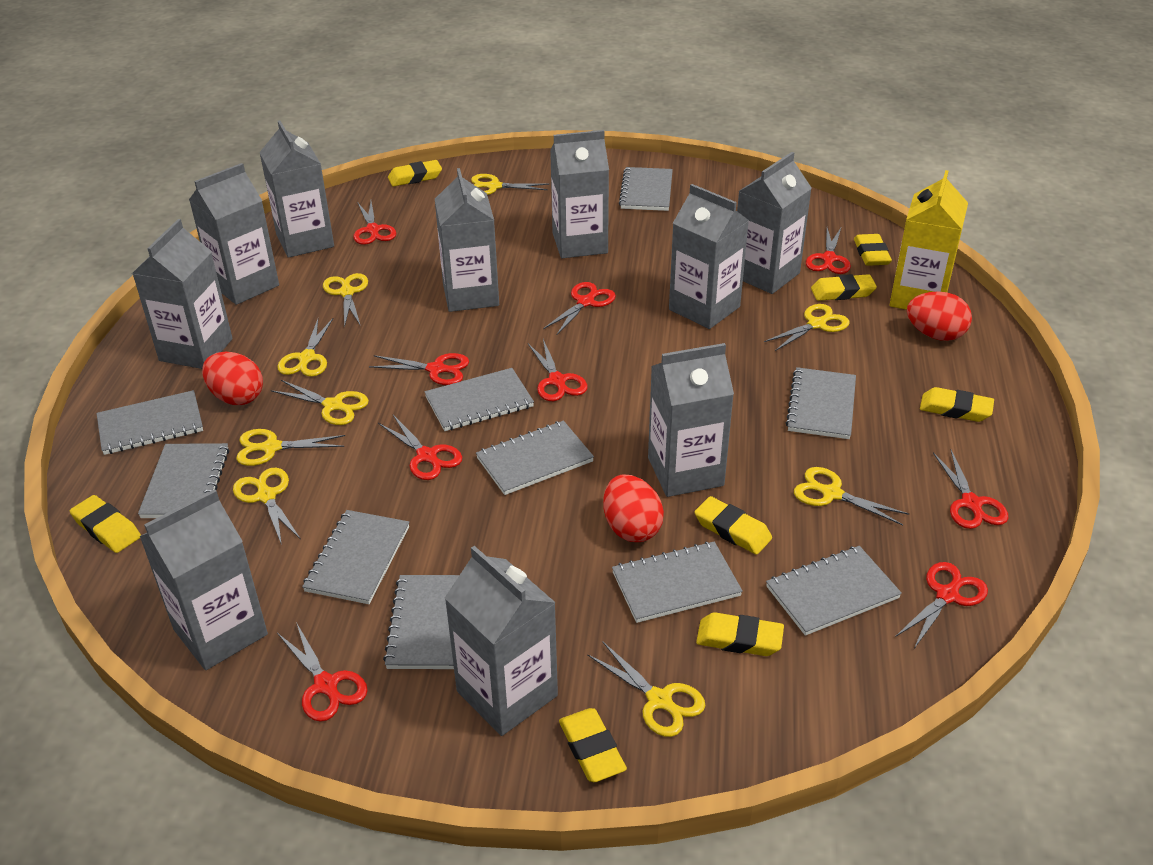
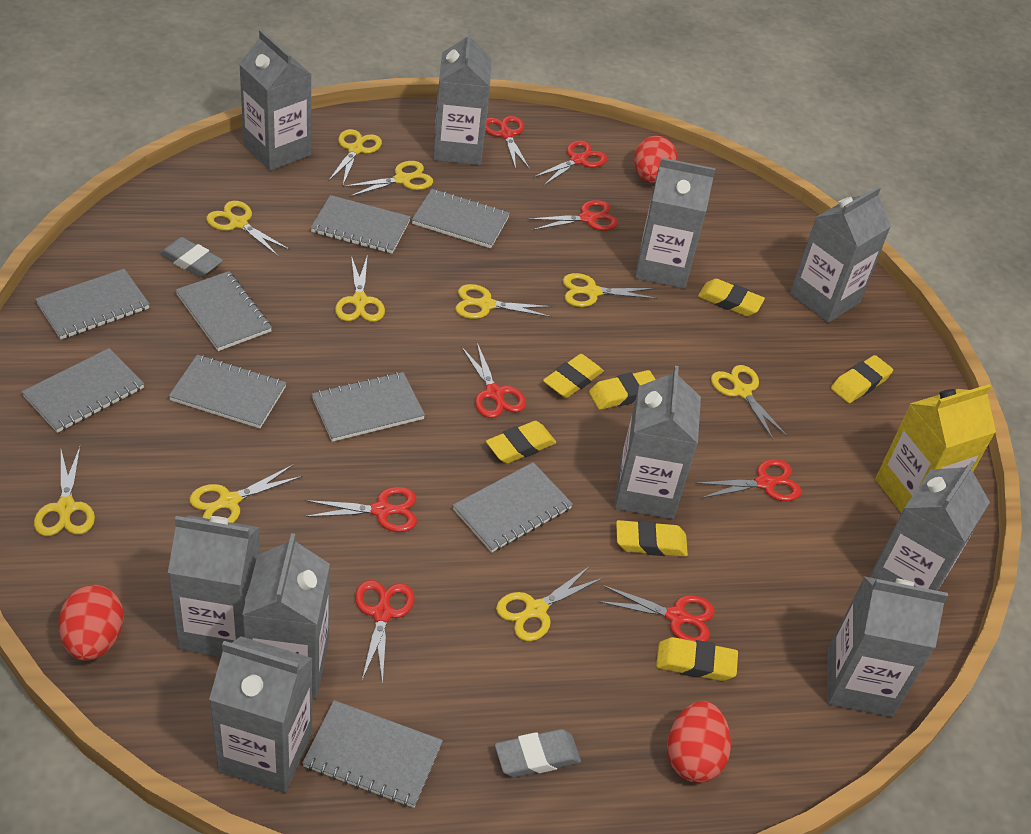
grey eraser: none = 0 -> [159,237,223,277] [495,729,581,777] = 2
grey notebook: [96,390,203,455] [138,443,229,518] [302,510,409,604] [383,575,459,669] [424,368,534,431] [476,421,594,495] [612,541,743,623] [619,167,673,211] [766,546,902,636] [786,367,856,439] = 10 -> [22,348,144,433] [36,269,150,339] [169,355,286,428] [176,271,272,351] [302,700,443,808] [310,195,411,254] [312,372,425,442] [412,189,510,248] [453,462,573,552] = 9
red scissors: [277,622,368,722] [353,201,396,245] [369,353,469,385] [378,415,462,480] [528,339,587,401] [543,282,616,336] [806,226,851,274] [895,562,988,649] [933,450,1008,529] = 9 -> [304,487,417,532] [355,580,415,685] [461,343,526,418] [485,116,530,169] [528,200,618,231] [533,141,607,186] [598,585,715,642] [695,459,801,501] = 8
yellow eraser: [70,495,141,553] [388,160,442,186] [559,708,627,782] [694,496,772,555] [696,612,784,656] [811,274,877,301] [854,234,892,266] [920,387,994,422] = 8 -> [486,421,556,464] [543,354,604,398] [589,370,656,410] [616,520,688,557] [656,637,738,681] [698,279,765,316] [831,355,893,403] = 7
yellow scissors: [233,468,301,545] [236,429,345,466] [271,380,369,425] [277,318,334,377] [323,273,368,328] [471,174,550,195] [587,641,706,737] [764,304,849,351] [794,467,909,525] = 9 -> [34,447,95,536] [190,464,303,523] [206,201,290,256] [328,129,382,185] [335,254,385,322] [343,161,433,197] [455,284,552,319] [496,565,603,641] [563,273,657,307] [711,365,788,441] = 10

